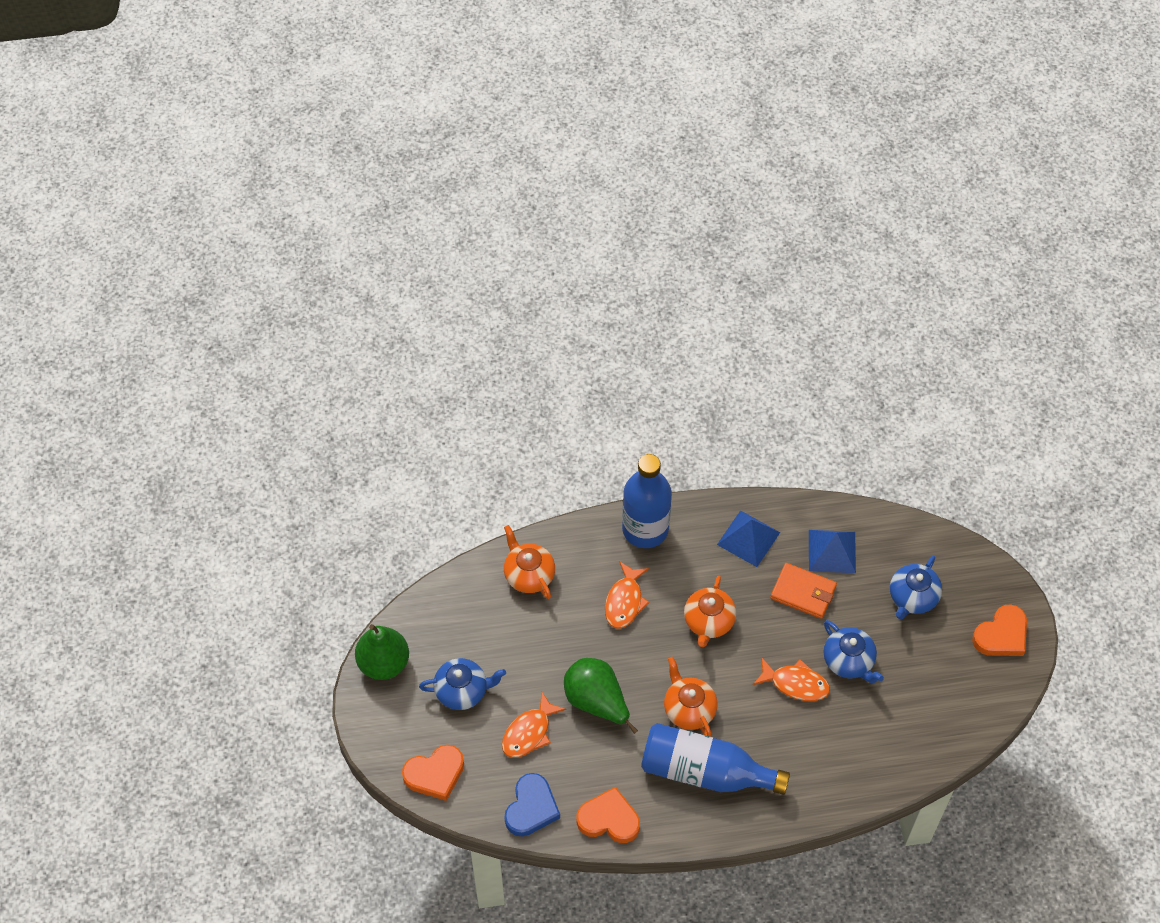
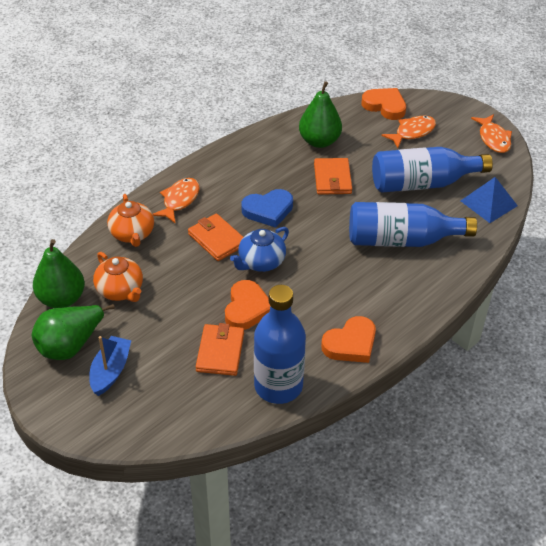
blue boat: none = 0 -> [89,336,131,396] = 1
blue bottle: [622,454,672,548] [641,723,790,795] = 2 -> [254,285,306,404] [349,202,477,247] [372,147,493,193] = 3
blue pyramid: [717,510,780,567] [809,530,856,573] = 2 -> [461,177,518,223] = 1
blue teapot: [419,658,506,710] [824,620,884,683] [890,556,942,619] = 3 -> [230,227,289,272] = 1
green pear: [355,624,409,680] [564,658,638,734] = 2 -> [32,304,115,360] [33,239,85,308] [299,81,342,148] = 3
orange teapot: [504,525,555,599] [664,657,718,737] [684,576,736,647] = 3 -> [93,252,143,302] [107,194,154,247] = 2
orange wallet: [770,563,837,619] = 1 -> [188,213,243,261] [196,323,244,376] [314,158,352,195] = 3

